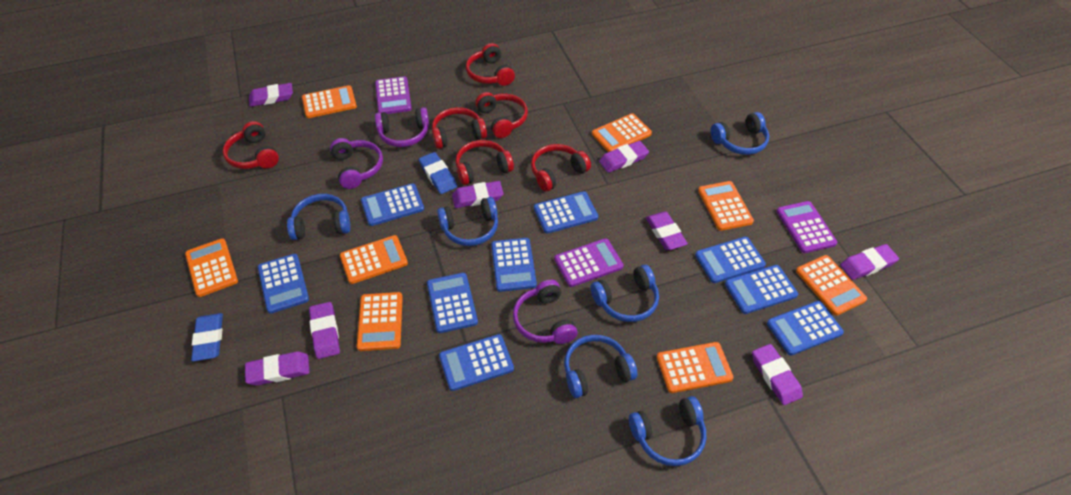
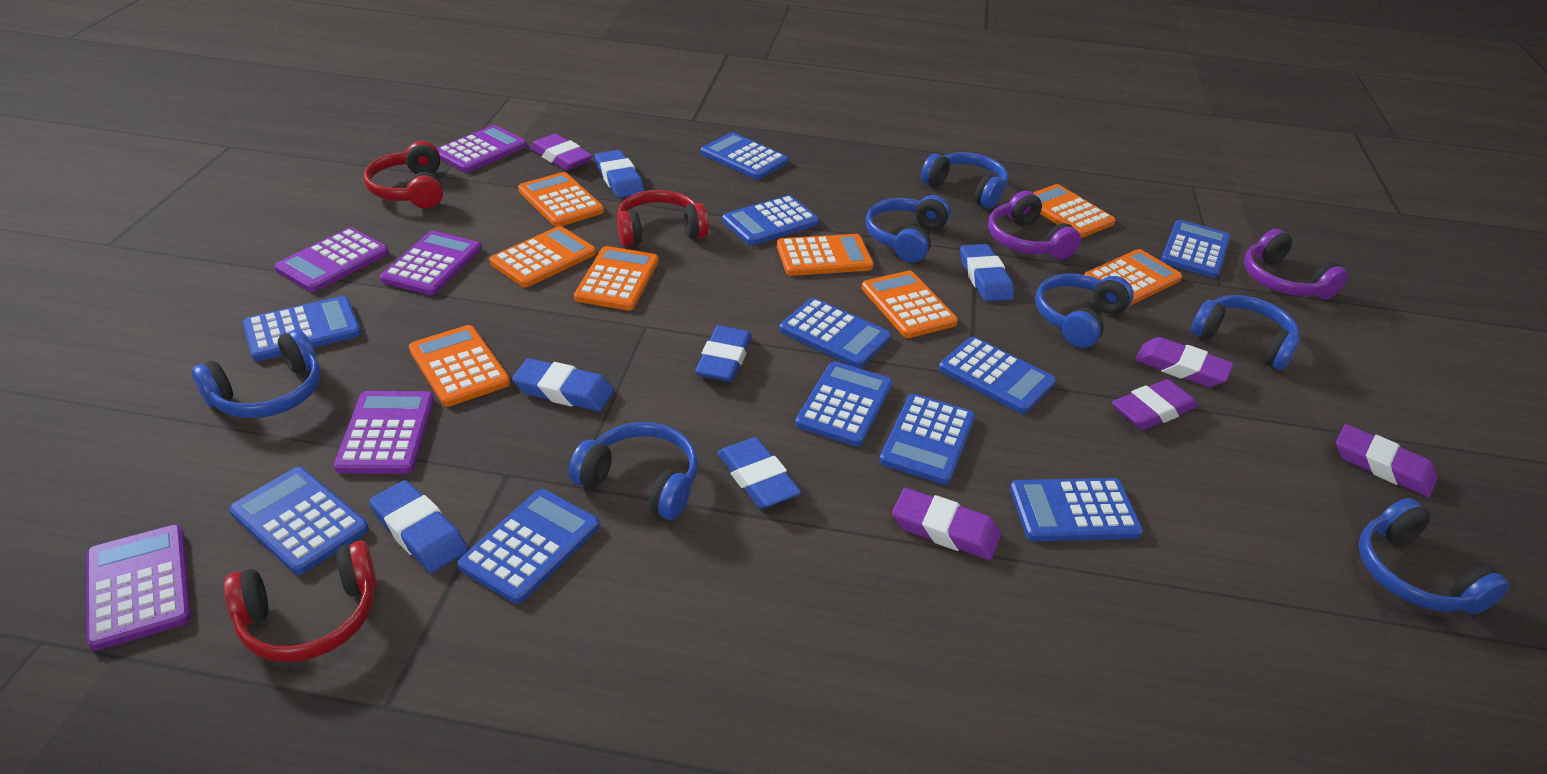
blue calculator: [258,254,309,314] [361,183,424,226] [427,273,478,333] [439,334,514,391] [491,238,537,292] [534,191,598,234] [695,237,766,283] [725,265,798,314] [767,301,844,355] = 9 -> [229,467,369,575] [243,296,361,361] [457,489,599,604] [701,132,789,179] [722,195,819,245] [779,298,891,368] [795,361,893,447] [879,394,975,485] [939,337,1056,414] [1010,478,1143,541] [1160,220,1230,278] = 11
blue eraser: [191,313,223,361] [419,152,457,194] = 2 -> [369,480,468,573] [512,358,614,411] [595,150,644,198] [695,325,752,382] [717,437,801,509] [960,244,1014,302] = 6
blue headphones: [287,194,351,240] [437,197,498,246] [564,335,637,398] [591,265,659,322] [629,396,707,466] [710,112,769,155] = 6 -> [192,329,321,418] [569,422,698,520] [866,195,951,263] [921,152,1008,209] [1035,274,1134,348] [1191,295,1300,371] [1358,498,1510,615] = 7
purple calculator: [375,76,412,114] [554,238,624,287] [776,201,838,253] = 3 -> [87,525,191,651] [274,228,389,292] [334,391,434,474] [380,231,481,295] [437,125,527,172] = 5
purple eraser: [245,351,310,385] [249,83,293,107] [309,302,340,359] [452,181,504,208] [599,141,649,173] [646,211,688,250] [752,344,803,405] [840,244,899,280] = 8 -> [530,134,592,171] [892,488,1001,560] [1112,379,1197,430] [1135,337,1234,387] [1336,424,1437,497] = 5
purple headphones: [330,138,383,189] [375,107,429,147] [513,280,578,344] = 3 -> [988,191,1081,260] [1244,229,1348,300] = 2
red headphones: [223,121,279,169] [432,107,487,149] [455,140,514,185] [466,43,515,86] [475,92,528,138] [531,144,591,192] = 6 -> [224,541,377,662] [363,141,443,208] [617,190,709,247] = 3

